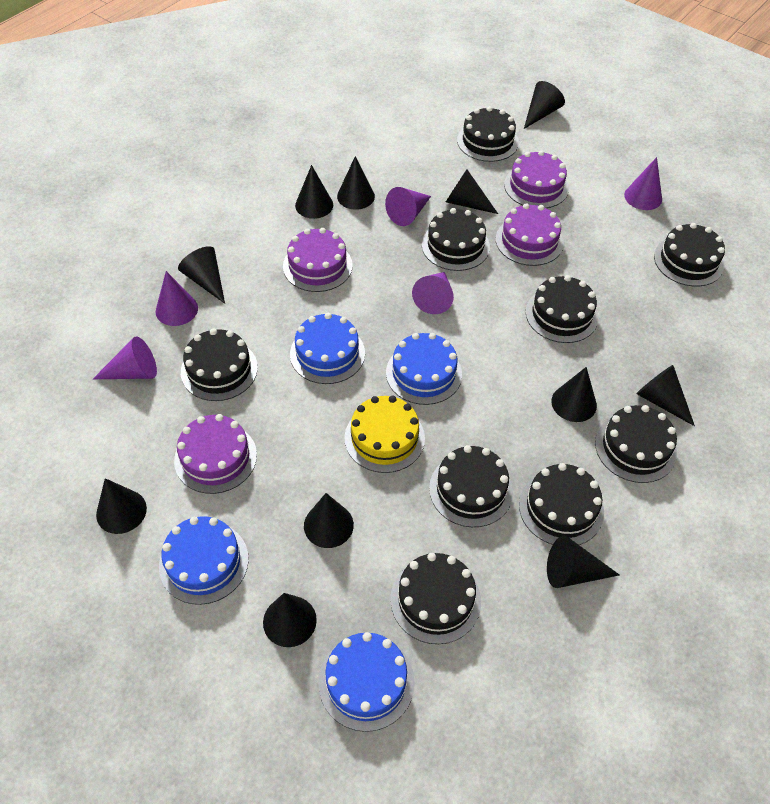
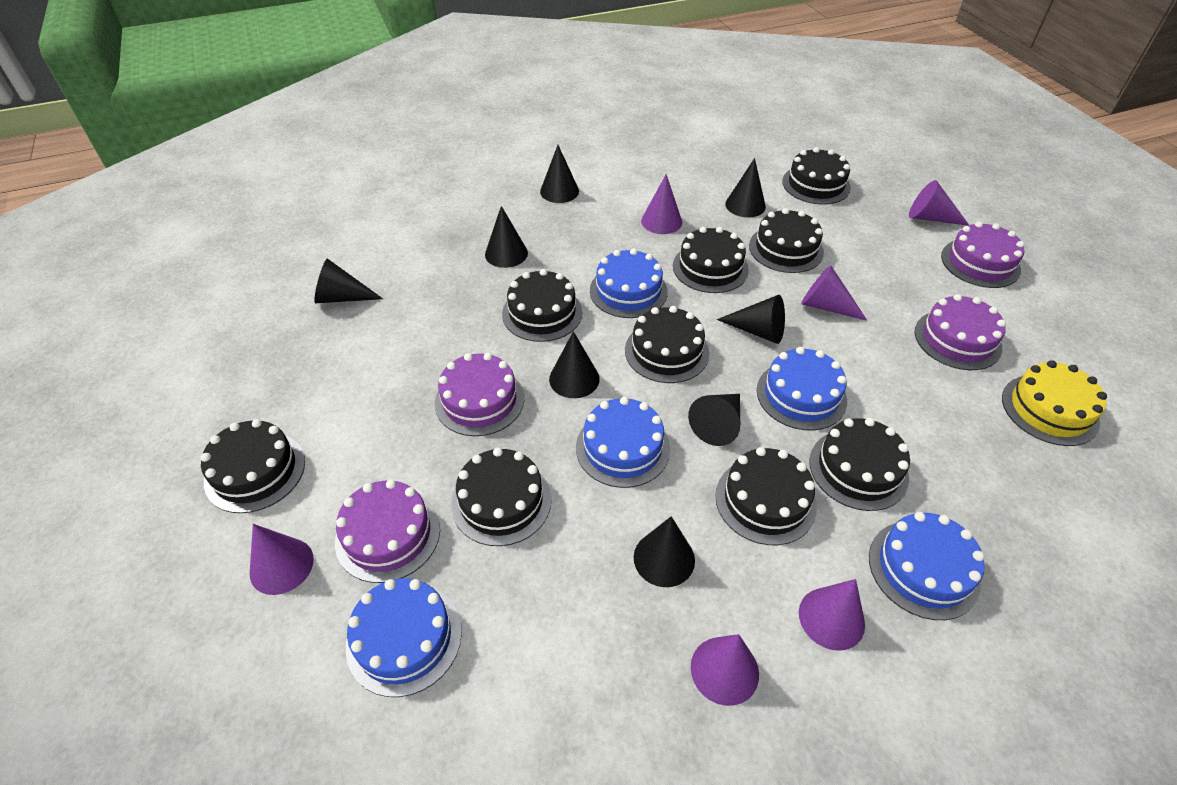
black cone: [96,478,147,534] [178,246,225,304] [263,593,317,647] [295,165,333,219] [304,493,354,548] [337,156,375,210] [446,170,498,214] [524,81,565,129] [547,536,619,588] [551,367,597,422] [636,365,695,426] = 11 -> [314,258,383,303] [485,206,528,268] [540,145,579,203] [549,331,600,398] [634,516,695,587] [688,394,740,446] [717,295,785,344] [725,158,766,217] = 8
blue cake: [159,516,249,605] [290,313,365,384] [318,632,415,732] [386,333,462,405] = 4 -> [346,578,462,697] [576,397,670,488] [590,248,668,318] [757,347,847,430] [869,512,985,620] = 5
purple cone: [93,336,157,379] [156,271,198,326] [385,187,431,226] [412,272,454,314] [624,157,662,210] = 5 -> [250,524,314,595] [641,174,682,234] [691,634,759,706] [799,579,865,651] [801,266,868,321] [909,180,969,226] = 6

